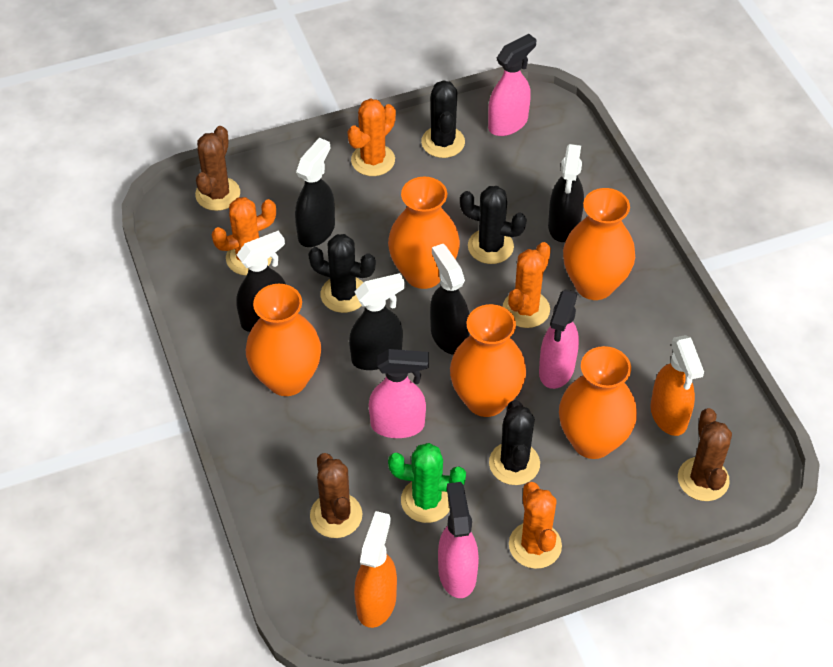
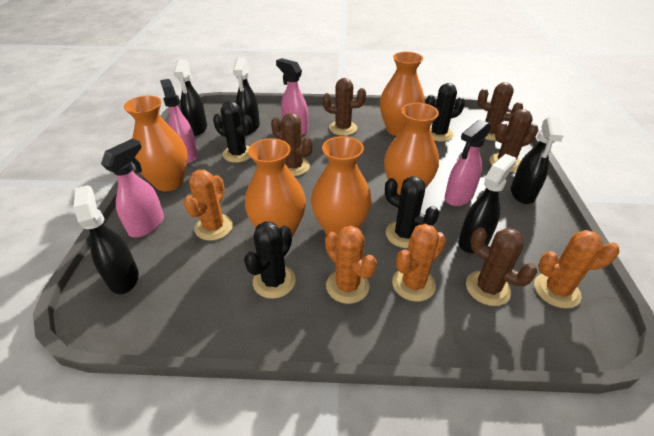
brown cactus: [195,126,240,211] [310,453,362,538] [678,408,732,501] = 3 -> [271,113,313,176] [323,78,366,136] [466,227,537,306] [477,82,523,141] [489,109,538,172] = 5
green cactus: [388,443,466,523] = 1 -> none = 0
orange spray bottle: [354,511,397,628] [651,335,704,436] = 2 -> none = 0

